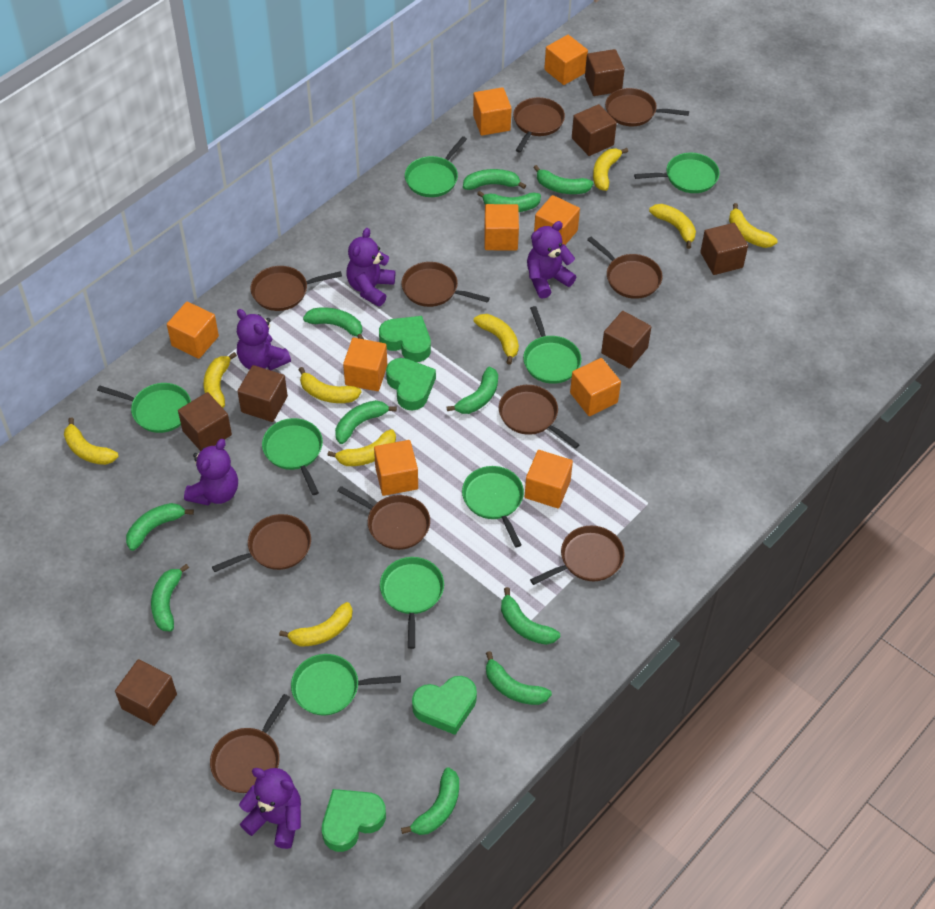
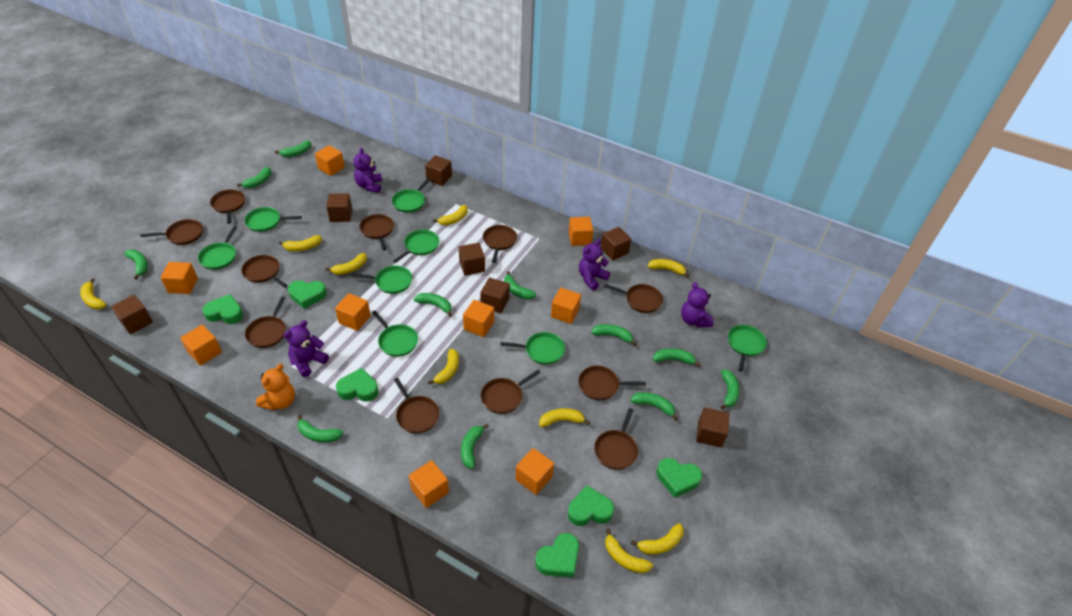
brown pan: [210,694,290,793] [212,514,311,572] [250,266,342,311] [338,486,430,550] [402,262,490,307] [499,385,580,449] [513,97,565,153] [530,526,624,585] [587,237,663,299] [605,88,689,126] = 10 -> [140,219,203,245] [210,189,245,224] [241,255,288,288] [245,296,286,348] [359,214,394,250] [394,377,439,434] [481,370,541,414] [483,225,517,263] [578,366,646,400] [594,408,638,470] [604,284,663,313] = 11
green heart: [322,789,386,852] [379,316,431,362] [386,358,436,411] [412,676,477,735] = 4 -> [202,294,243,324] [288,280,327,309] [336,368,378,402] [535,533,579,578] [568,485,614,526] [657,458,702,498] = 6
orange teddy bear: none = 0 -> [256,364,295,410] = 1
purple teddy bear: [184,439,238,506] [237,309,291,370] [239,768,301,849] [346,228,395,307] [527,221,576,299] = 5 -> [284,320,329,377] [353,148,382,193] [579,239,610,290] [681,282,713,327] = 4

